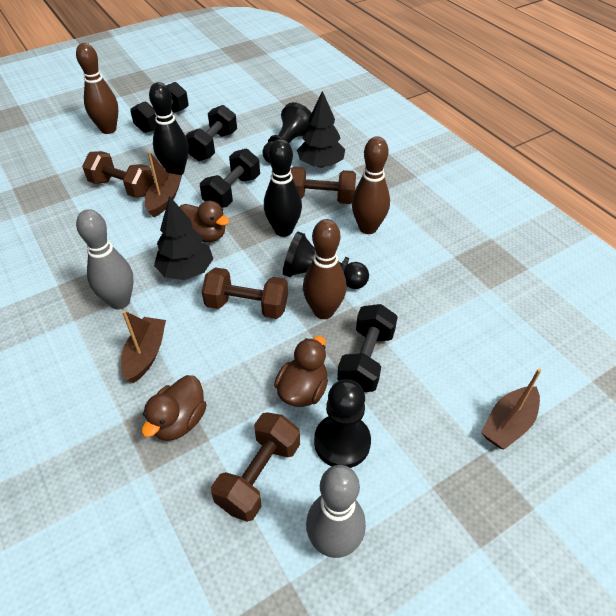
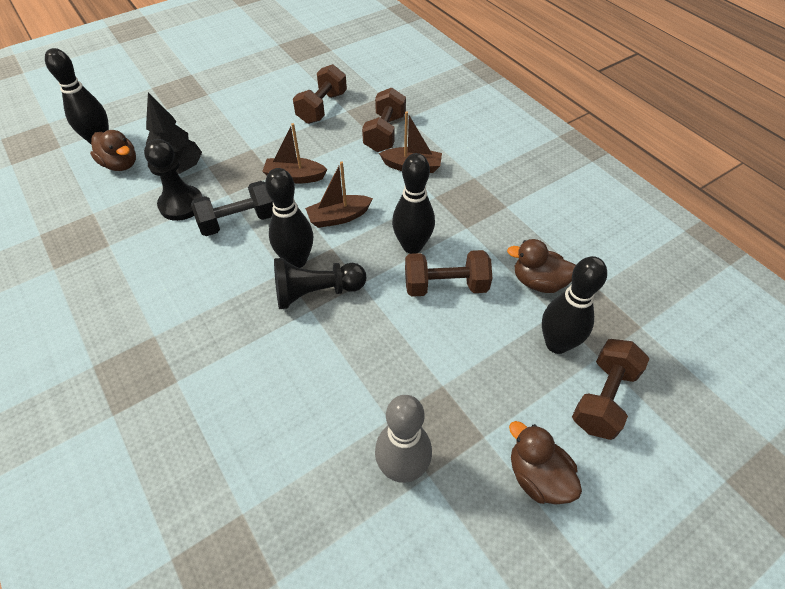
black bowling pin: [149,82,189,175] [264,139,302,237] = 2 -> [45,48,109,144] [265,168,313,268] [392,153,435,254] [542,256,607,354] = 4
black dumbbell: [130,82,189,133] [185,105,237,161] [200,149,260,208] [337,304,398,392] = 4 -> [191,181,273,236] = 1
black pawn: [262,102,311,163] [283,232,369,289] [314,379,371,468] = 3 -> [144,139,202,221] [274,258,366,309] = 2
black tree: [154,196,213,280] [297,91,345,168] = 2 -> [146,93,202,174] = 1
brown bowling pin: [76,43,118,134] [303,219,347,319] [352,136,390,234] = 3 -> none = 0
grey bowling pin: [76,209,134,310] [306,465,366,558] = 2 -> [375,395,432,483] = 1

